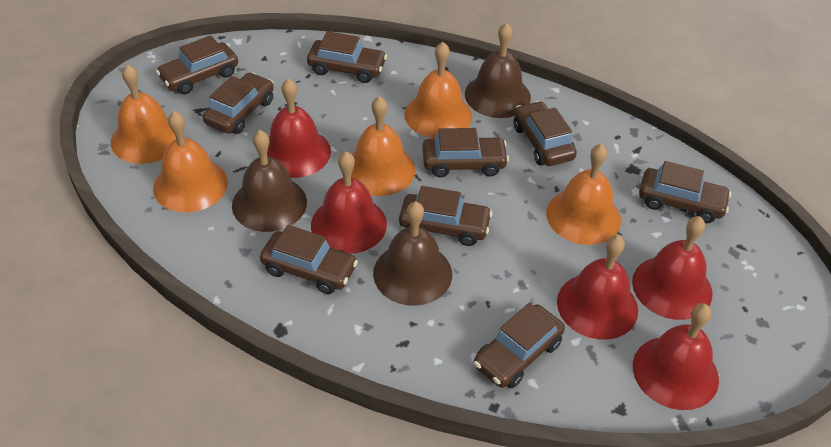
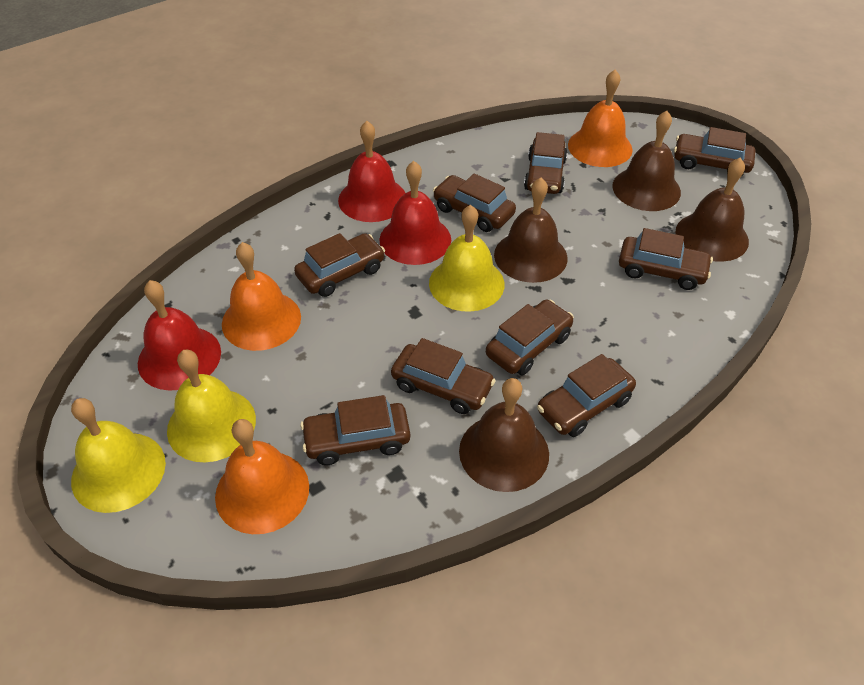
brown bell: [232,130,307,232] [373,201,452,306] [465,23,531,118] = 3 -> [459,378,549,492] [494,178,568,283] [612,111,681,211] [675,158,749,262] = 4
orange bell: [111,64,176,164] [153,111,228,212] [351,96,415,196] [404,42,472,138] [546,144,621,245] = 5 -> [215,419,309,534] [222,242,301,351] [568,70,633,167] = 3
red bell: [267,78,331,178] [311,151,387,254] [557,235,638,340] [632,216,712,320] [633,303,719,410] = 5 -> [138,280,221,391] [338,121,405,222] [379,161,451,265] = 3
yellow bell: none = 0 -> [71,398,166,513] [167,349,256,462] [429,205,504,312] = 3

